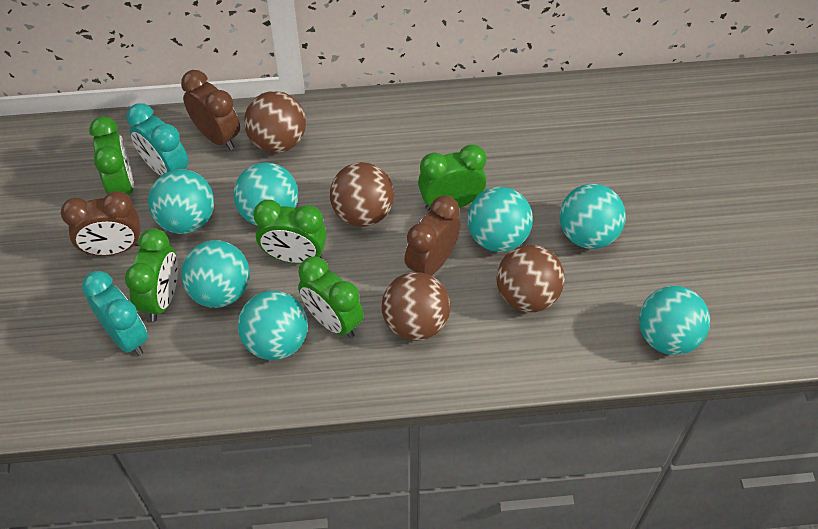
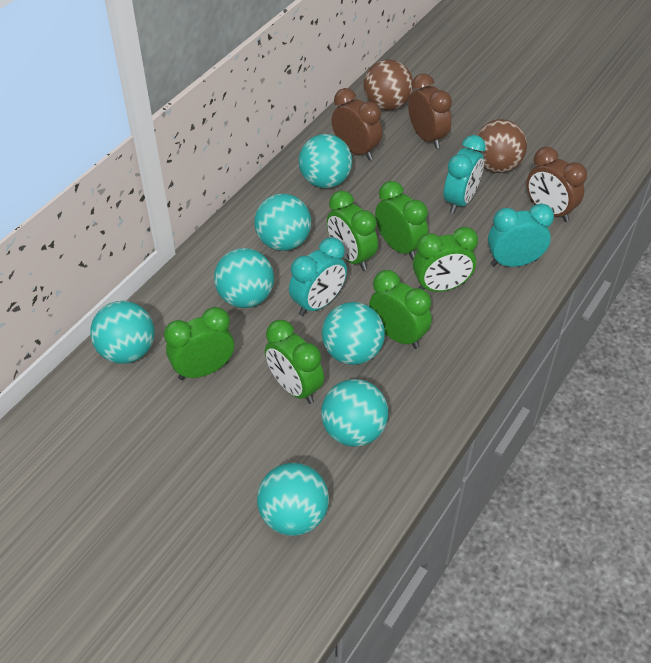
brown ball: [244,91,306,153] [330,162,394,227] [382,272,450,341] [496,245,565,312] = 4 -> [364,59,413,111] [475,119,527,173] = 2
green clock: [89,116,134,195] [125,228,178,321] [253,200,327,264] [298,256,364,338] [418,144,486,211] = 5 -> [164,307,234,380] [265,320,324,404] [327,191,378,271] [369,270,432,349] [375,181,428,260] [413,227,478,292] = 6
turquoise clock: [82,271,148,356] [127,103,189,176] = 2 -> [289,237,347,316] [444,135,486,214] [488,203,554,267] = 3

